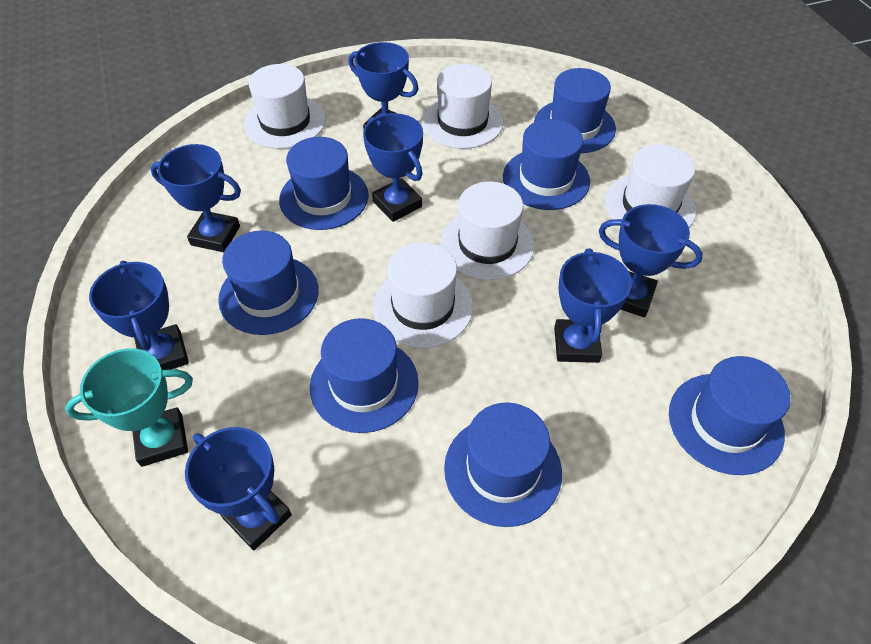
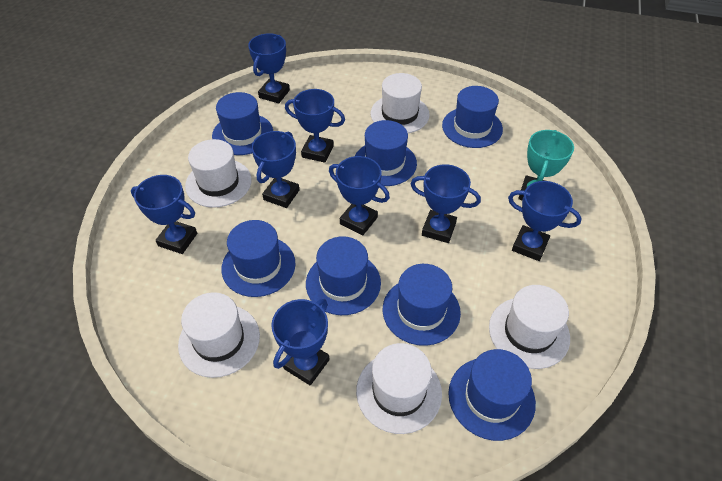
blue trophy: [89,261,189,370] [150,144,241,252] [185,427,292,550] [348,42,418,128] [363,113,423,222] [554,248,632,363] [599,204,703,317] = 7 -> [131,175,197,254] [248,33,290,104] [251,131,299,208] [271,299,330,386] [285,89,345,163] [329,156,390,235] [411,164,481,243] [508,181,582,261] = 8

